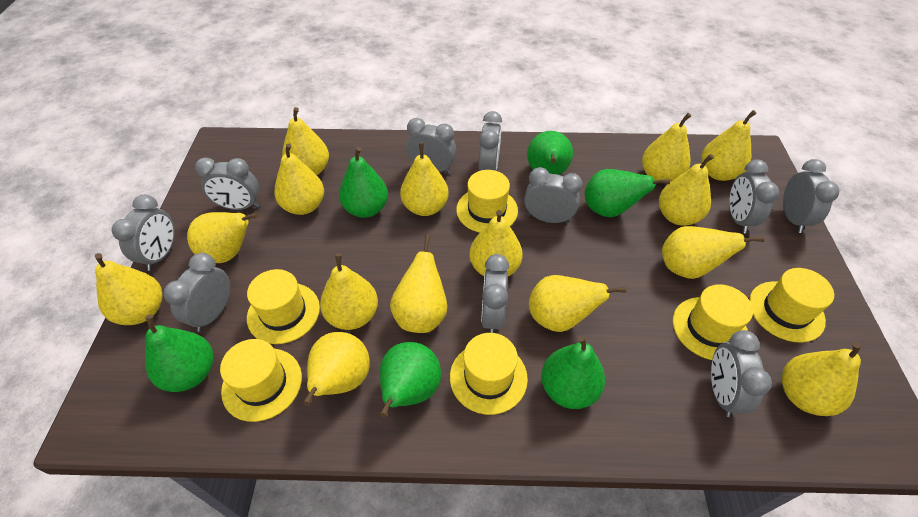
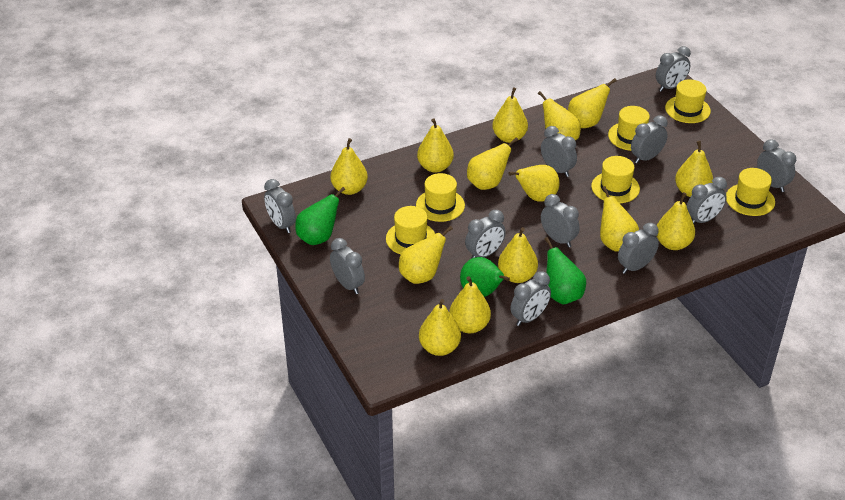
green pear: [145,315,213,392] [339,147,388,218] [379,342,441,418] [527,131,573,175] [541,335,605,409] [585,169,670,217] = 6 -> [295,187,345,245] [460,257,510,297] [544,237,586,304] = 3
grey clock: [112,195,175,271] [163,253,230,332] [195,157,259,210] [406,118,457,174] [478,111,502,171] [481,254,509,333] [524,167,582,224] [711,330,772,417] [729,160,779,233] [783,159,840,233] = 10 -> [264,179,296,233] [330,238,365,294] [465,210,506,259] [511,271,551,326] [541,126,577,177] [541,194,580,248] [618,223,659,274] [631,115,668,163] [656,46,691,92] [687,177,727,224] [757,139,796,192] = 11
yellow pear: [95,253,162,325] [187,212,258,263] [274,143,324,215] [282,107,329,175] [303,332,370,406] [320,253,378,330] [390,234,447,333] [400,142,449,216] [470,210,523,276] [529,275,626,332] [642,113,691,182] [659,154,714,226] [662,226,764,279] [701,110,757,181] [782,342,861,416] = 15 -> [330,138,368,195] [399,226,453,284] [417,118,454,173] [419,299,461,356] [449,276,491,333] [467,137,518,190] [492,87,528,143] [498,227,538,283] [508,165,560,202] [538,91,581,141] [568,78,617,128] [600,186,639,251] [657,192,695,250] [675,141,713,197] = 14

